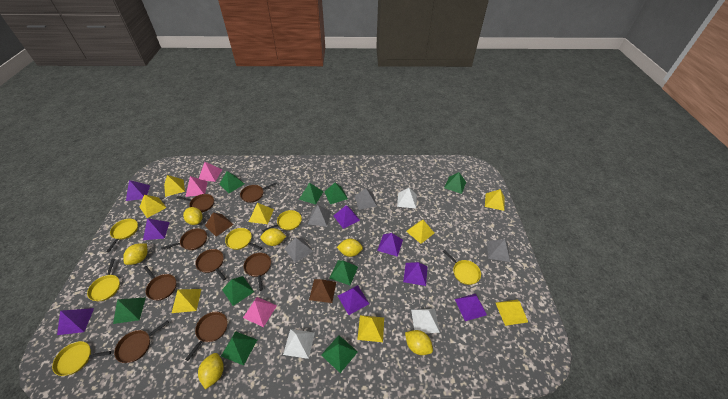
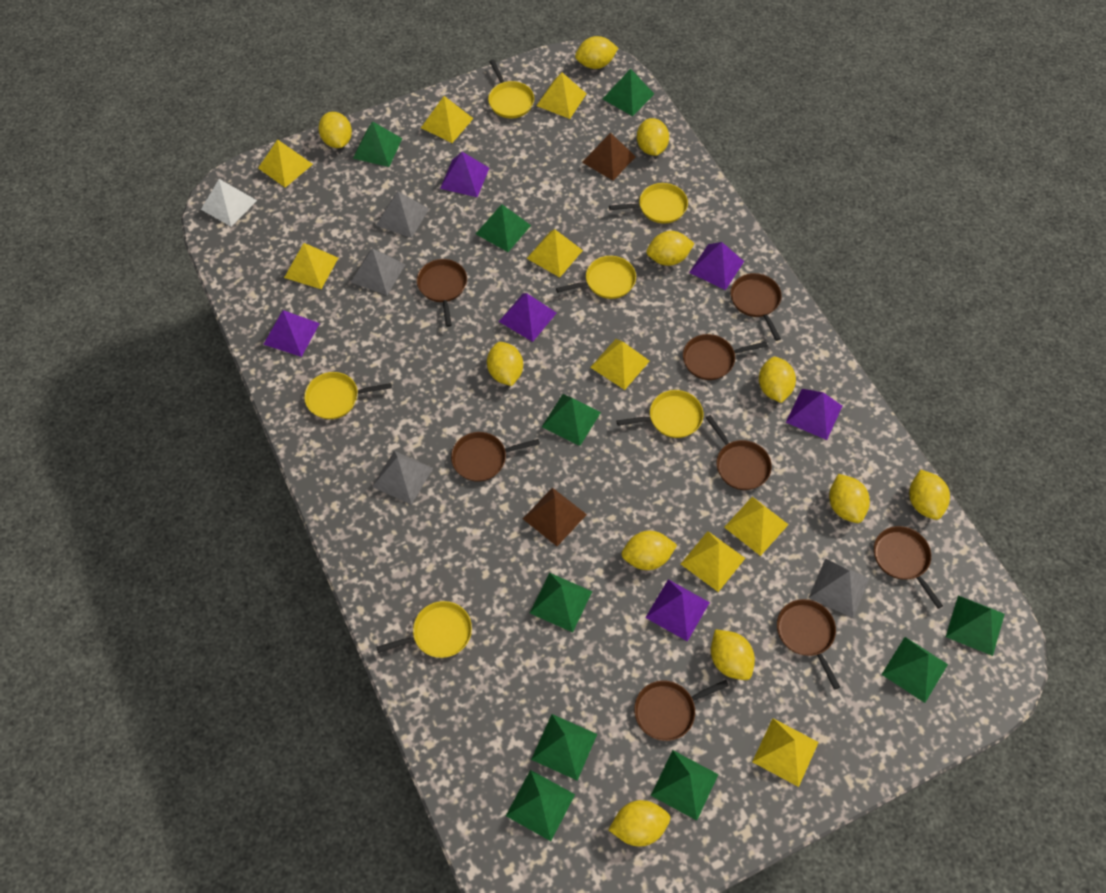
green pyramid: [113,297,146,324] [219,171,244,193] [221,331,257,365] [222,276,254,306] [299,183,324,204] [321,335,358,373] [324,183,348,204] [329,260,358,285] [444,172,466,194] = 9 -> [353,121,402,167] [476,204,531,252] [506,770,575,841] [530,573,592,632] [531,714,597,781] [542,394,601,446] [603,69,654,116] [651,751,719,820] [881,637,948,703] [946,596,1005,656] = 10
pink pyramid: [185,176,208,197] [199,162,222,182] [243,297,277,327] = 3 -> none = 0
purple pyramid: [57,308,94,335] [126,180,150,201] [143,218,170,240] [333,205,360,229] [338,285,369,315] [377,233,403,257] [403,262,428,286] [455,294,487,321] = 8 -> [263,310,320,357] [440,152,489,197] [499,293,557,342] [645,579,710,642] [689,242,744,290] [786,389,842,440] = 6
white pyramid: [283,329,315,359] [397,188,417,209] [411,309,440,333] = 3 -> [201,179,257,227] = 1
yellow lemon: [123,243,148,265] [183,207,203,225] [198,353,224,389] [260,228,286,246] [337,239,363,257] [405,330,433,355] = 6 -> [319,112,352,148] [487,342,523,386] [575,36,618,69] [609,800,670,847] [621,531,677,570] [637,118,669,156] [646,231,695,266] [711,629,755,680] [759,357,796,403] [829,474,870,523] [909,470,950,520] = 11
yellow pyramid: [140,195,167,218] [164,175,185,197] [172,289,201,313] [249,203,274,224] [357,315,384,342] [406,220,434,244] [485,189,505,211] [496,300,528,326] = 8 -> [258,139,313,188] [284,243,338,289] [421,96,474,143] [526,229,583,277] [537,72,587,119] [590,339,650,390] [681,531,745,592] [724,497,789,556] [752,718,819,787] = 9

